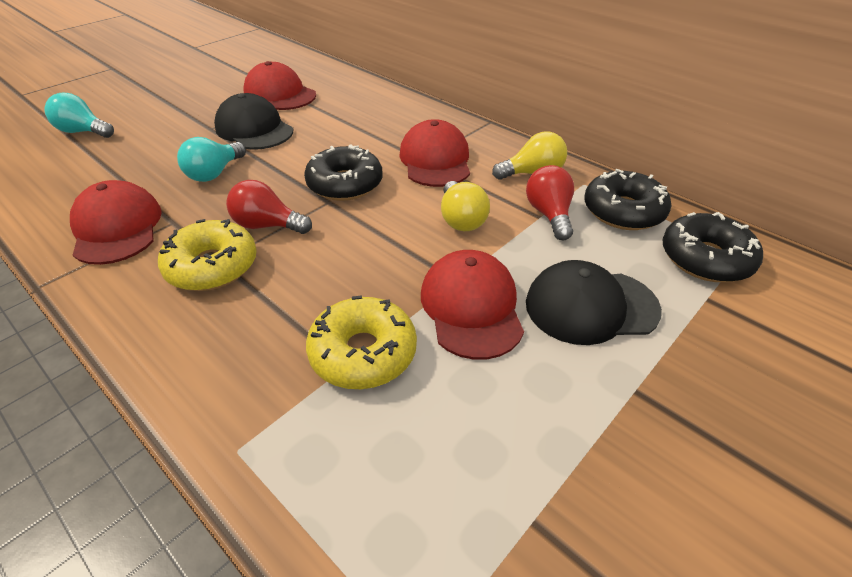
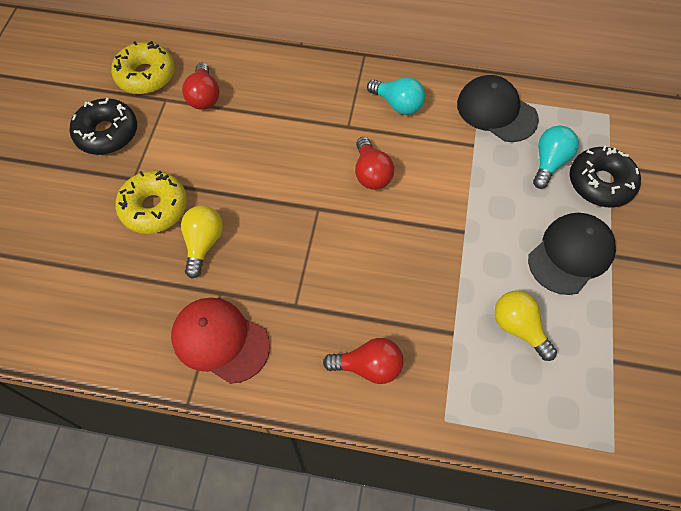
black donut: [304,145,383,201] [585,169,671,230] [663,212,763,282] = 3 -> [70,98,137,155] [570,146,641,208] = 2
red cap: [70,180,162,265] [243,61,316,110] [399,119,470,187] [421,250,524,360] = 4 -> [171,298,270,384] = 1
red light bulb: [226,180,312,234] [526,165,574,240] = 2 -> [182,62,219,110] [323,338,403,384] [355,137,394,190] = 3

